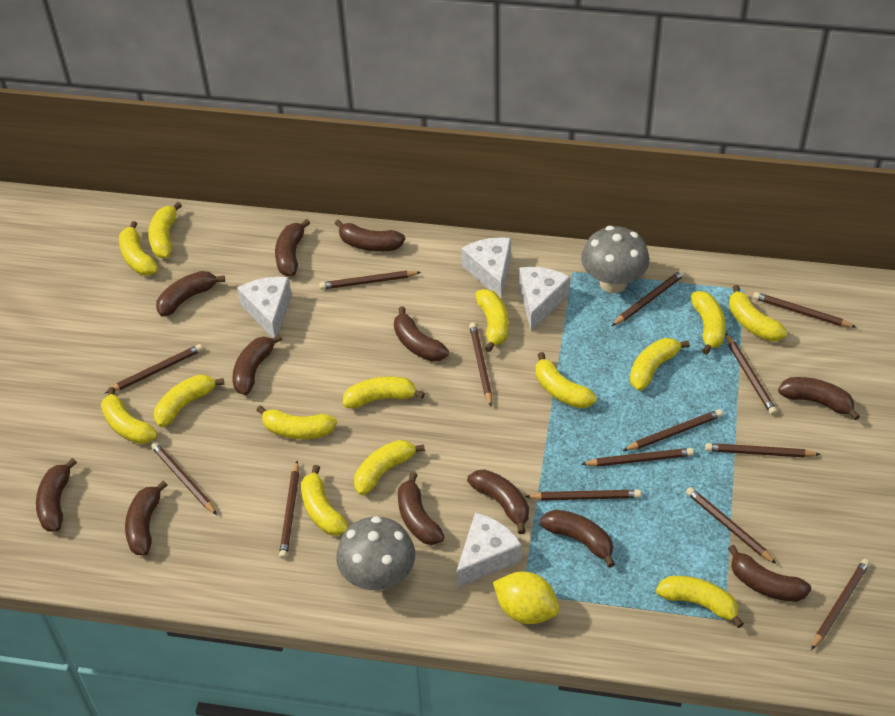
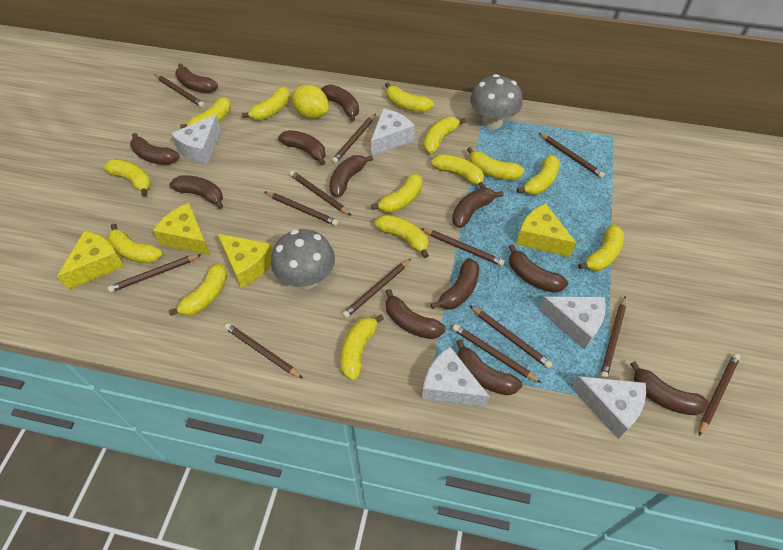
brown pencil: [105,344,203,393] [151,442,217,515] [279,460,299,559] [319,271,421,290] [469,323,492,406] [525,490,641,501] [582,448,694,467] [612,270,685,326] [623,409,723,451] [686,487,777,564] [705,443,821,457] [725,333,777,415] [753,292,856,327] [811,559,870,650] = 14 -> [108,254,202,292] [154,74,204,107] [224,323,303,378] [265,192,338,226] [289,171,352,216] [332,114,376,163] [342,259,411,318] [421,228,505,266] [452,324,541,383] [469,305,552,369] [539,133,605,178] [600,296,626,379] [699,354,740,436] = 13
white cheese: [237,277,292,338] [456,512,522,588] [461,237,511,300] [519,267,570,331] = 4 -> [171,115,221,164] [371,108,415,156] [422,347,490,407] [539,297,606,350] [572,376,646,439] = 5
yellow cheese: none = 0 -> [57,231,125,290] [153,203,211,256] [218,234,272,288] [516,203,576,257] = 4

